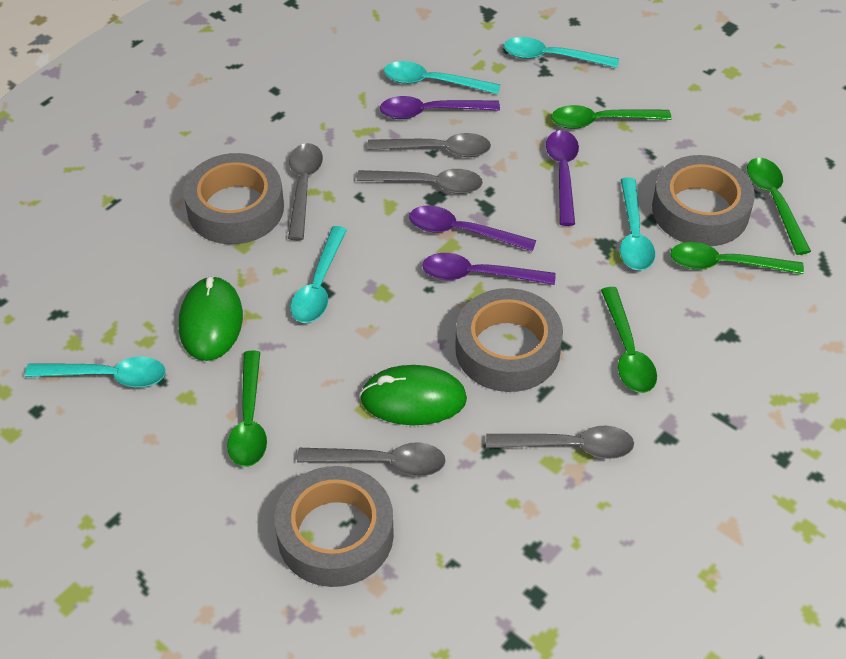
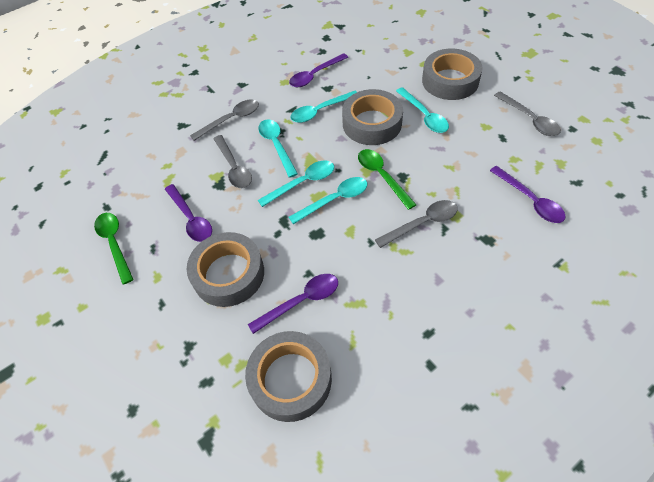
green mouse: [179,276,243,361] [360,365,467,425] = 2 -> none = 0
green spoon: [227,351,267,467] [551,105,671,129] [601,287,657,393] [670,242,804,274] [747,158,811,255] = 5 -> [94,213,134,285] [358,149,417,210] = 2
grey spoon: [288,143,323,240] [297,442,446,476] [357,169,483,194] [367,133,491,157] [486,426,634,459] = 5 -> [190,100,259,141] [213,135,252,188] [375,200,457,248] [494,91,561,136] = 4

